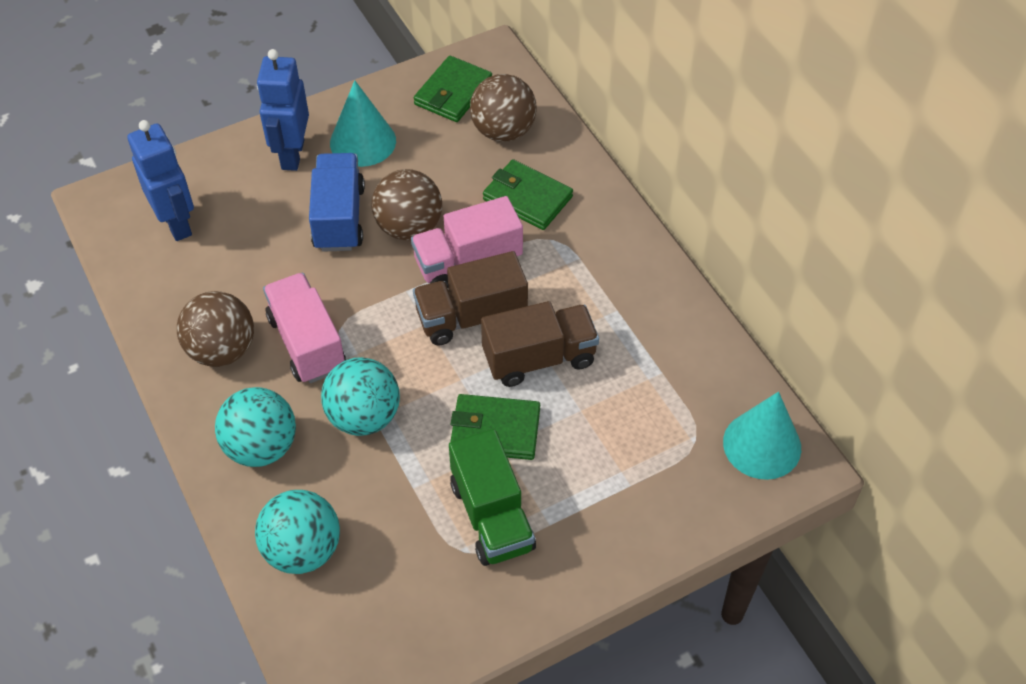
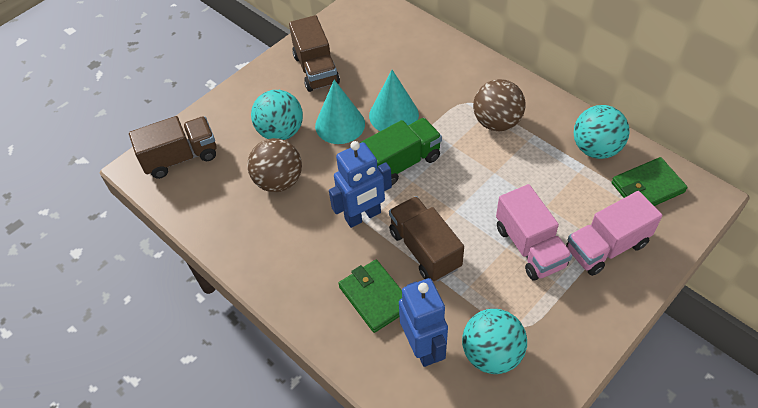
blue truck: [309,153,365,252] = 1 -> none = 0
brown ball: [177,291,254,367] [372,169,442,240] [470,74,537,142] = 3 -> [247,138,302,192] [473,79,526,131] = 2
brown truck: [413,251,528,346] [481,301,599,387] = 2 -> [129,116,216,179] [289,15,340,92] [389,196,464,281] = 3
green wallet: [414,56,492,122] [450,394,540,460] [483,159,573,230] = 3 -> [338,260,402,333] [611,157,688,206] = 2

